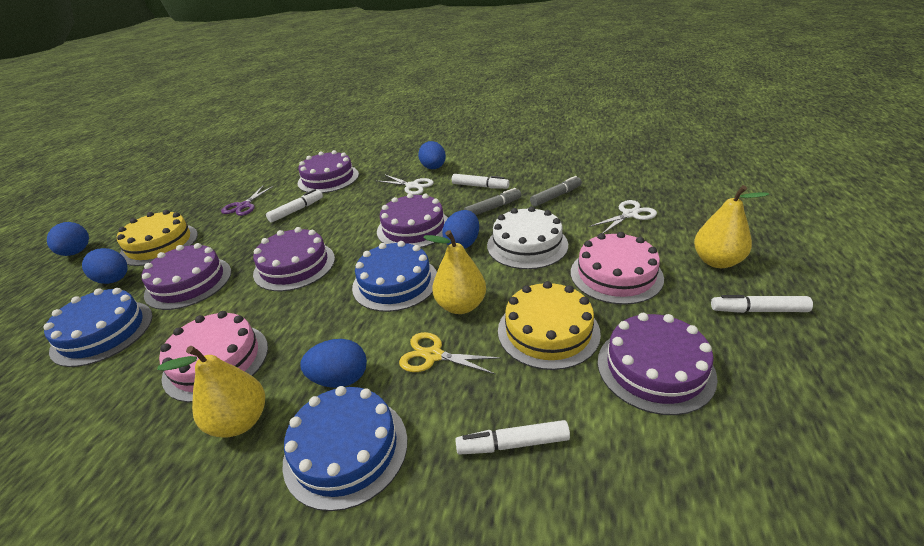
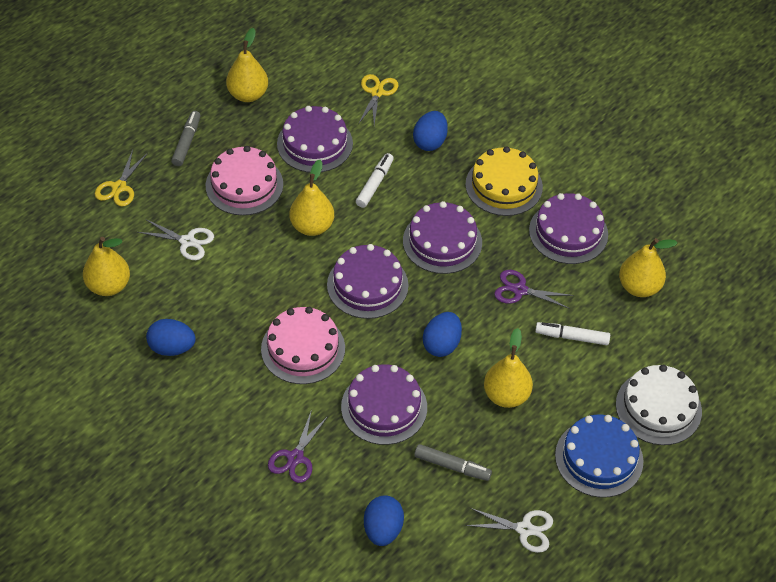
blue cake: [43,288,153,367] [282,386,408,511] [352,241,437,312] = 3 -> [555,415,644,498] = 1
blue egg: [47,222,89,256] [82,248,128,284] [300,339,367,388] [418,141,446,169] [442,210,479,249] = 5 -> [146,319,196,356] [364,495,404,546] [413,111,448,151] [423,312,462,357] = 4
purple scissors: [221,185,274,216] = 1 -> [268,410,329,483] [494,270,573,309] = 2
white marker: [266,189,323,223] [452,174,509,189] [455,420,570,455] [711,295,813,313] = 4 -> [356,153,394,208] [535,322,610,345] = 2
yellow cake: [117,210,198,266] [498,281,601,370] = 2 -> [465,146,543,216] = 1
yellow pear: [157,346,265,437] [423,230,486,314] [694,185,769,268] = 3 -> [83,237,130,296] [226,28,268,102] [290,160,334,236] [484,328,533,408] [619,238,678,297] = 5
yellow scissors: [399,332,501,375] = 1 -> [95,150,148,207] [358,74,399,125] = 2

